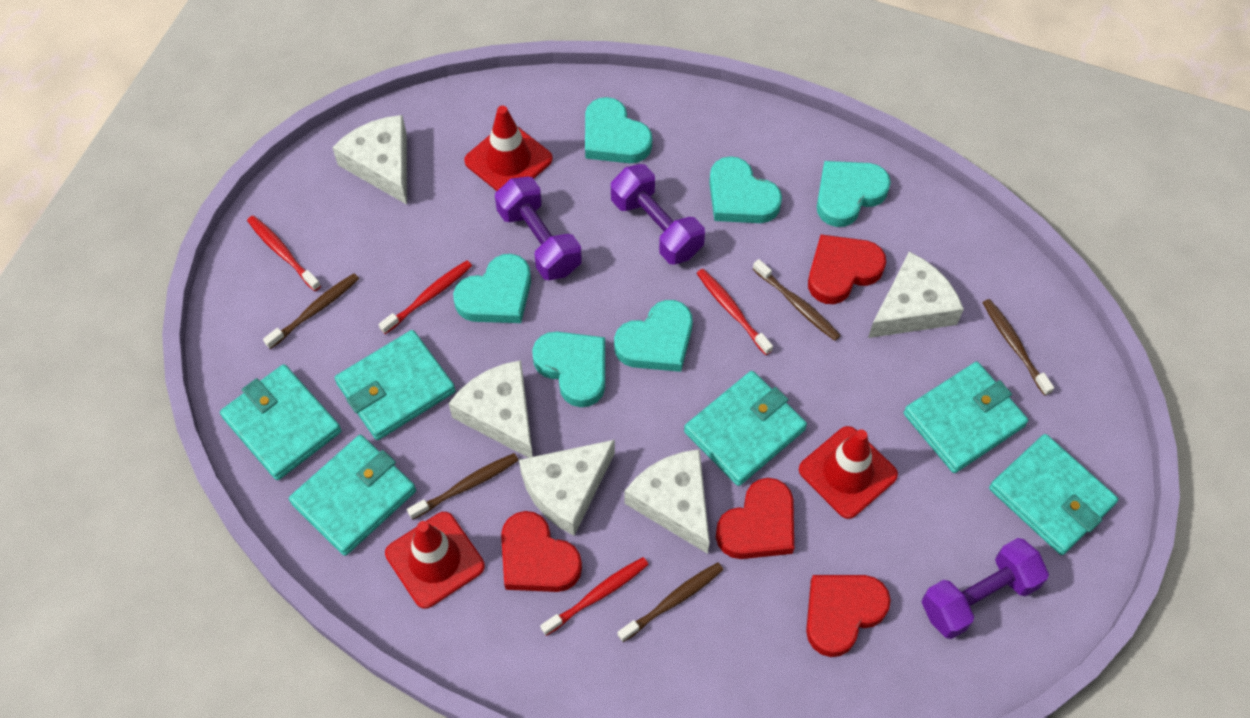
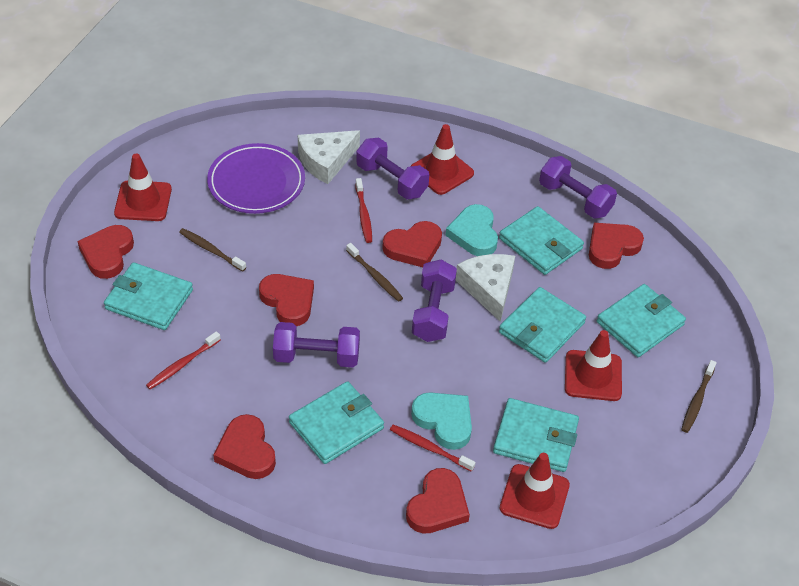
brown toothbrush: [263,273,359,349] [407,453,519,520] [617,562,723,642] [753,259,841,341] [983,299,1054,396] = 5 -> [179,228,246,272] [346,243,403,302] [681,360,717,433] = 3
purple dumbbell: [495,177,582,280] [611,164,705,265] [921,538,1049,639] = 3 -> [273,322,360,367] [356,138,429,200] [412,260,457,342] [539,156,617,219] = 4
purple plate: none = 0 -> [207,143,305,214] = 1
red heart: [501,511,582,592] [716,478,794,559] [806,575,891,657] [808,235,886,304] = 4 -> [77,225,134,279] [213,414,276,479] [259,274,314,326] [382,221,442,267] [406,468,470,534] [589,223,644,269] = 6
red toothbrush: [247,216,321,291] [379,260,472,334] [540,557,649,636] [697,269,773,355] = 4 -> [146,331,221,389] [355,178,372,243] [390,425,476,472] = 3
red traffic cone: [385,512,485,609] [464,106,553,191] [799,426,898,519] = 3 -> [114,154,172,221] [410,124,474,195] [500,453,570,529] [565,330,622,401] = 4
turquoise heart: [453,254,531,323] [532,332,605,407] [585,97,652,163] [614,300,693,372] [709,156,782,223] [817,161,891,227] = 6 -> [411,392,472,450] [446,204,498,256] = 2
white cheese: [332,115,407,205] [448,360,533,458] [519,440,615,536] [625,449,710,554] [868,252,964,338] = 5 -> [298,130,360,184] [456,254,515,322] = 2

